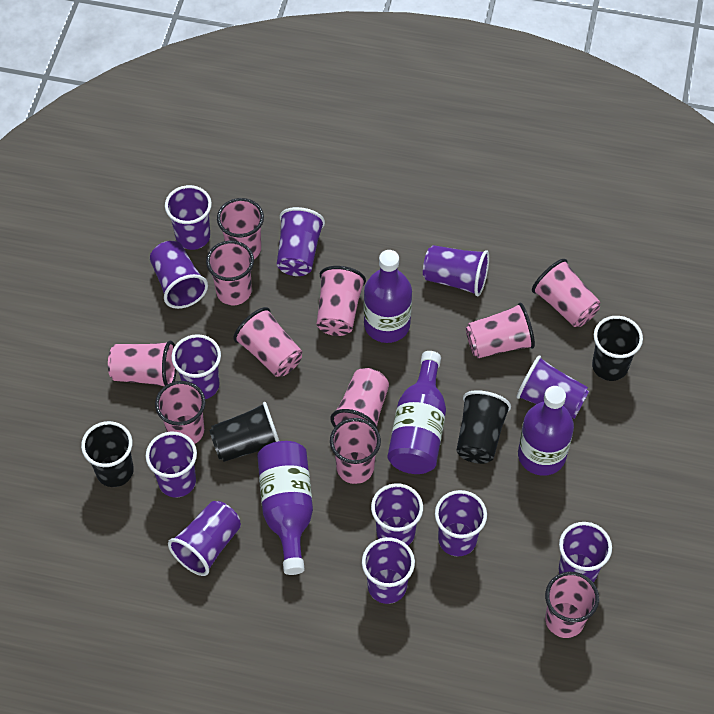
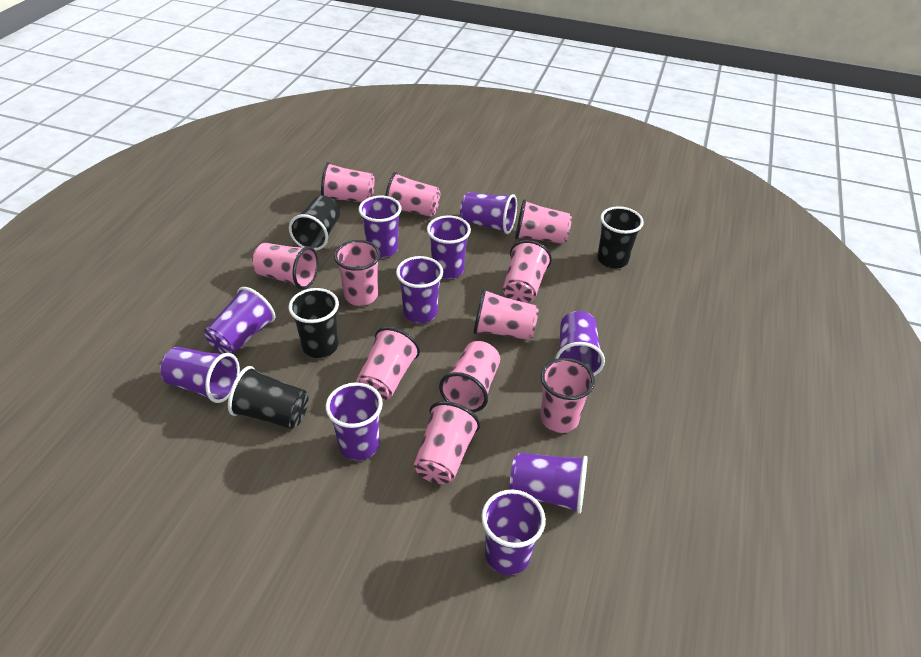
purple bottle: [257,441,313,575] [364,250,412,343] [388,351,446,474] [518,386,574,476] = 4 -> none = 0
purple cup: [146,432,197,498] [150,241,208,309] [165,185,212,250] [168,501,241,576] [171,334,221,399] [277,207,325,276] [362,537,415,604] [371,483,423,545] [423,245,489,296] [435,490,487,557] [516,355,589,419] [559,522,612,582] = 12 -> [160,347,240,403] [204,287,275,354] [326,382,383,460] [359,196,401,258] [396,256,443,323] [427,215,471,279] [460,192,517,234] [481,490,546,575] [510,453,588,514] [555,311,605,376] = 10

